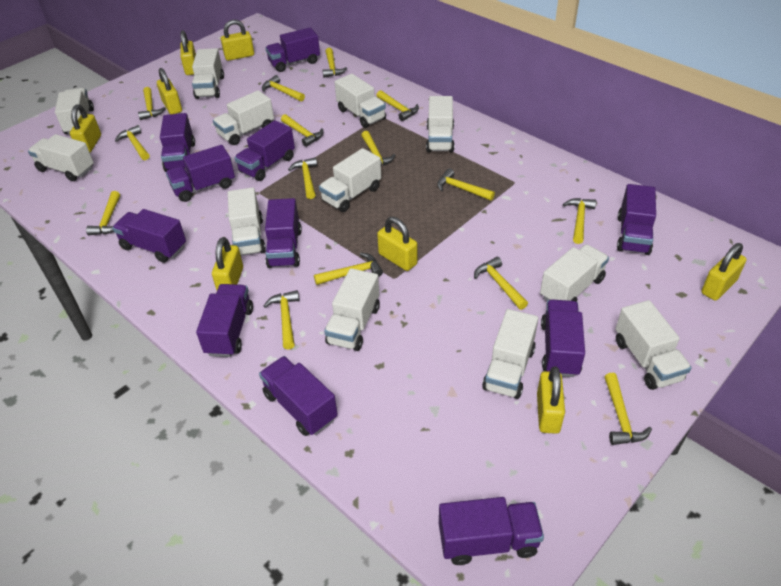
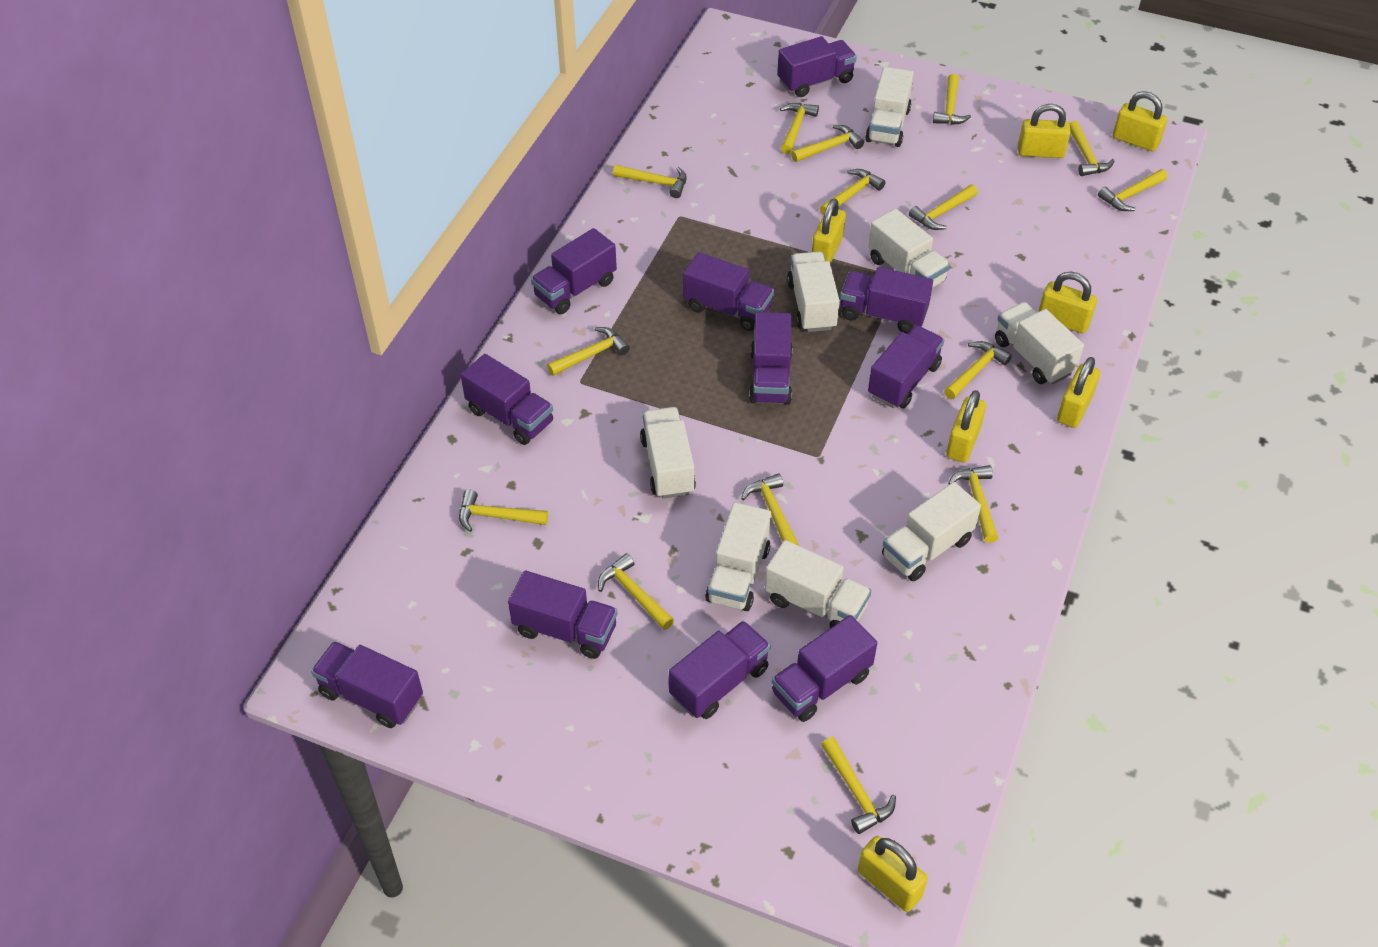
white truck: [28,134,94,181] [55,88,94,135] [192,48,224,99] [213,90,274,145] [228,187,266,256] [319,148,381,212] [324,268,380,351] [335,74,386,128] [426,96,455,152] [482,309,538,399] [540,244,609,302] [616,300,692,390] = 12 -> [640,407,696,499] [705,502,771,611] [765,540,871,628] [787,251,840,332] [865,67,914,147] [868,208,950,288] [882,482,981,581] [995,302,1084,384] = 8
yellow padlock: [70,104,101,153] [157,68,182,114] [180,31,196,75] [212,237,243,290] [221,20,254,61] [377,217,418,271] [537,366,565,434] [701,243,747,301] = 8 -> [812,198,846,264] [858,836,928,912] [946,390,986,463] [1018,104,1071,158] [1038,272,1097,333] [1057,357,1100,428] [1113,91,1167,151] = 7

